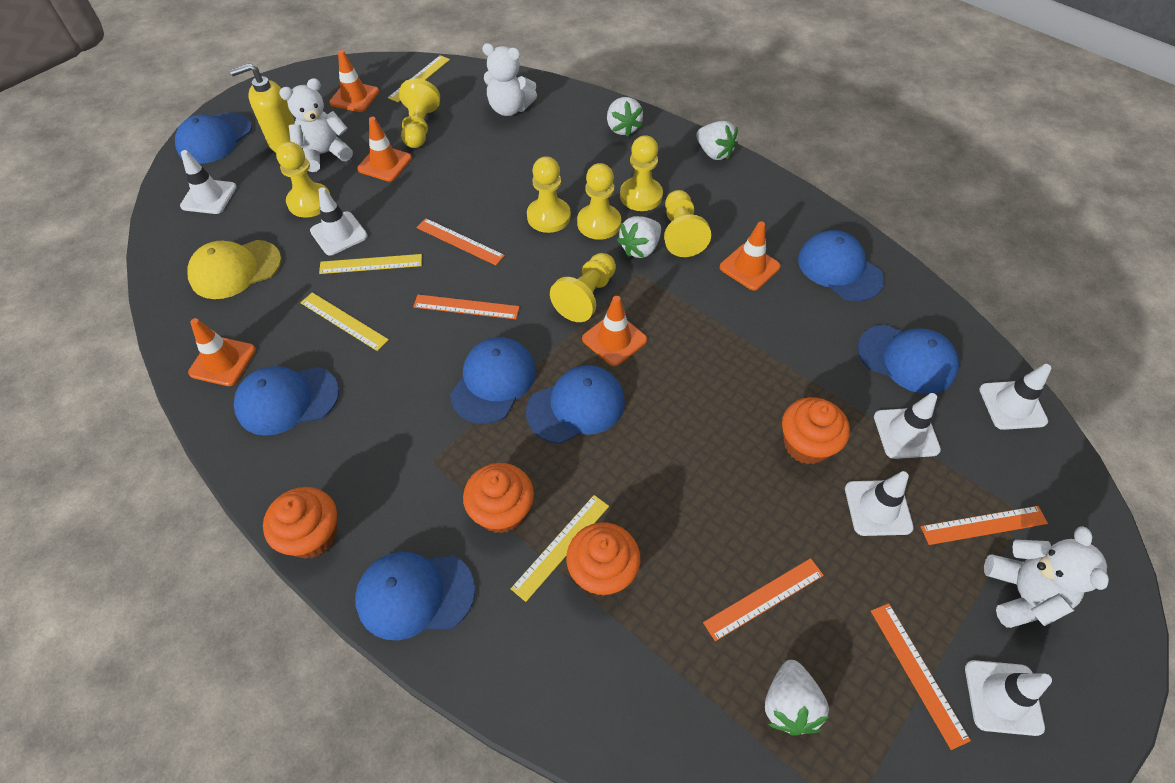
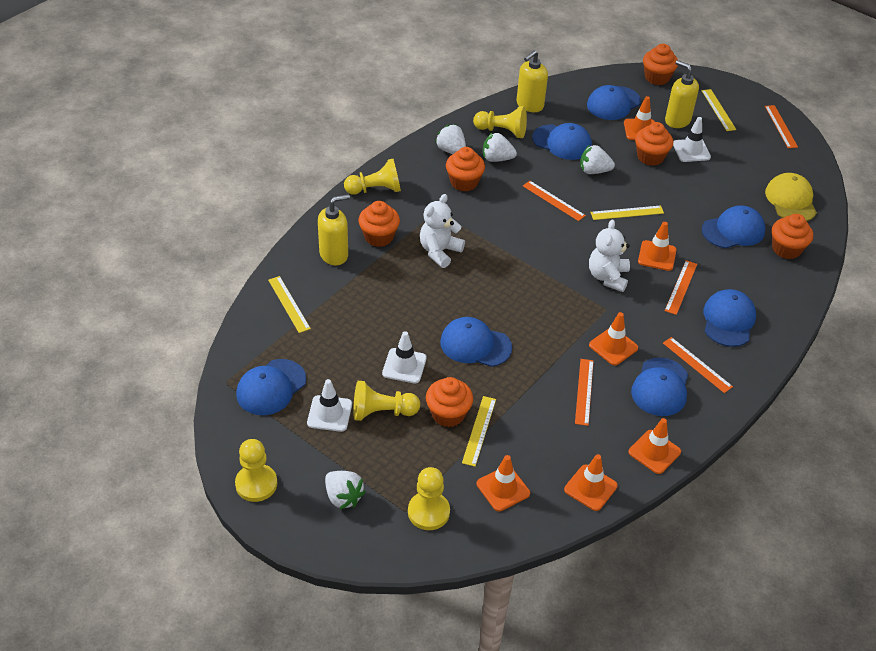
orange cupcake: [263,487,337,559] [463,463,534,534] [566,523,641,596] [782,397,850,465] = 4 -> [358,201,400,247] [426,377,473,427] [446,147,485,191] [635,122,673,166] [643,44,678,85] [772,214,813,259] = 6
orange traffic cone: [188,318,256,386] [329,50,379,112] [357,117,412,182] [582,296,647,366] [720,221,781,290] = 5 -> [477,455,530,511] [564,454,618,511] [589,312,638,365] [624,96,655,140] [628,418,681,474] [638,222,677,271] = 6
white teddy bear: [279,78,353,172] [482,43,537,116] [984,526,1109,628] = 3 -> [420,194,465,268] [589,219,630,292] = 2
white traffic cone: [180,150,236,214] [310,187,368,255] [845,471,914,536] [874,393,941,459] [965,660,1052,736] [979,364,1052,430] = 6 -> [307,379,352,432] [382,331,427,383] [673,117,711,162] = 3
yellow pawn: [276,142,331,218] [399,79,440,148] [527,156,571,233] [550,253,616,322] [577,163,621,240] [620,135,663,211] [664,190,711,257] = 7 -> [235,439,277,502] [344,159,401,195] [353,381,420,421] [408,467,450,530] [473,106,527,138] = 5
yellow soap dispenser: [230,63,295,152] = 1 -> [318,194,350,265] [516,50,548,112] [665,60,699,128] = 3

